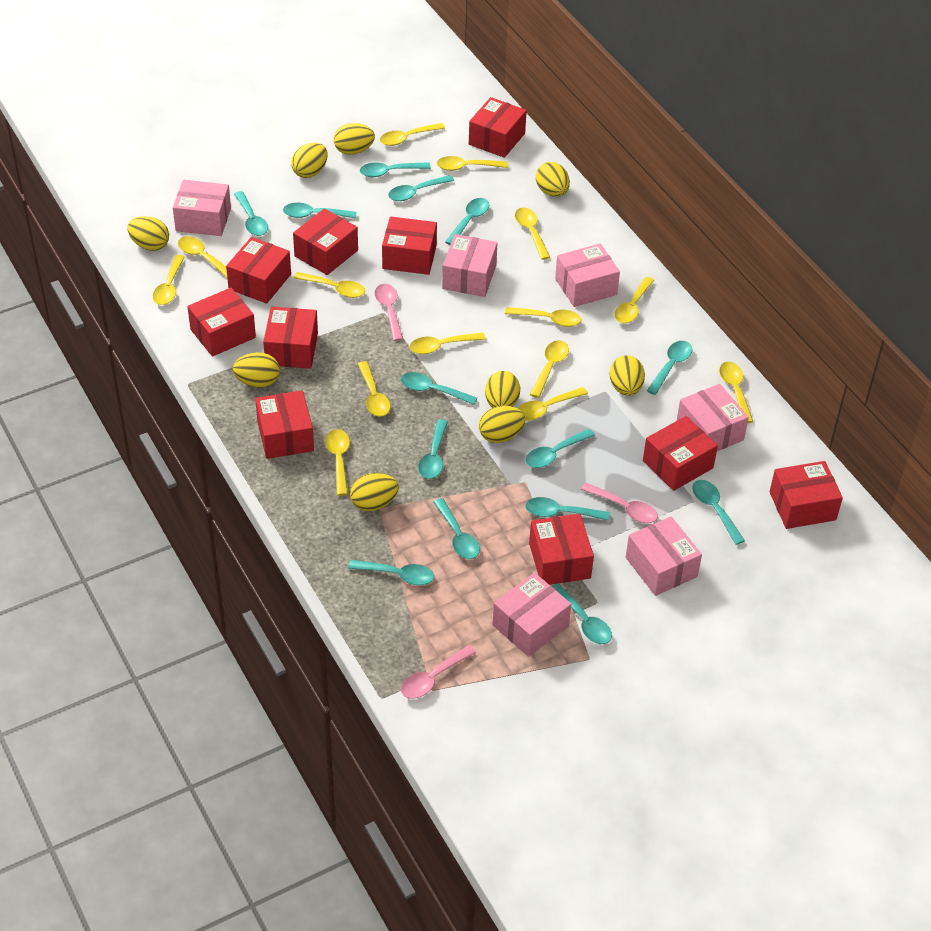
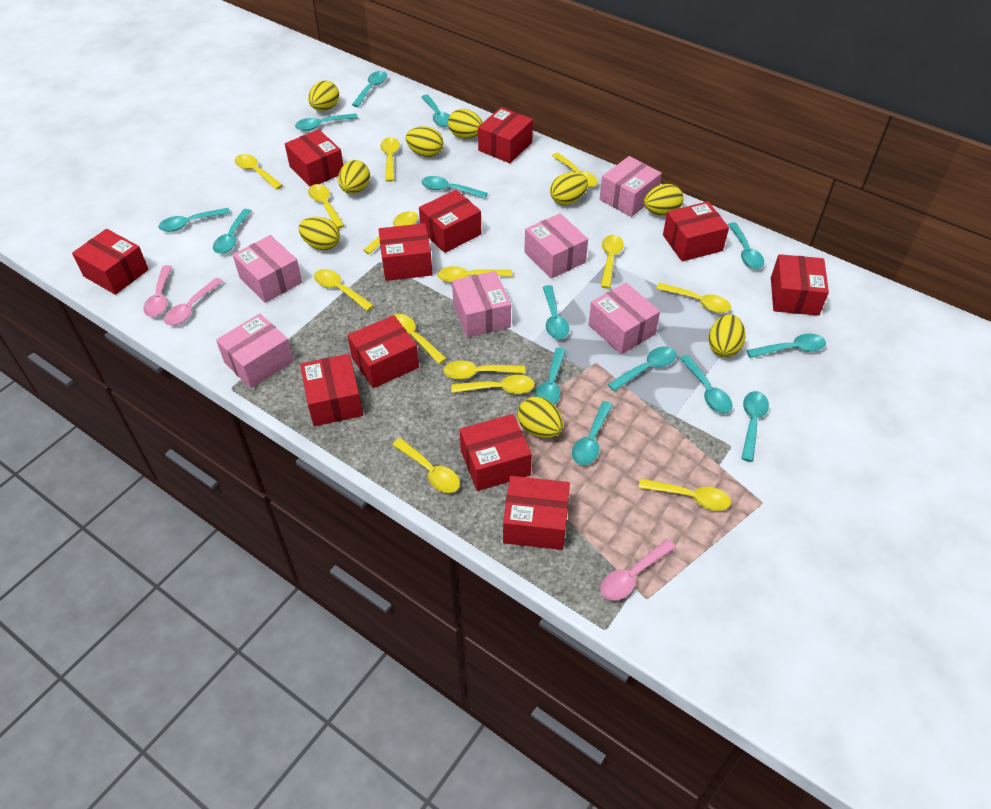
red box: [187,288,256,357] [226,237,291,304] [255,390,314,459] [263,307,318,369] [293,208,358,275] [382,217,437,275] [469,97,527,158] [529,514,594,585] [643,416,718,491] [770,461,843,529] = 10 -> [72,229,149,295] [285,129,343,187] [300,354,363,426] [348,315,419,388] [378,223,433,281] [419,190,481,253] [460,414,532,491] [478,107,533,163] [503,476,570,550] [663,201,729,262] [771,254,829,316] = 11

